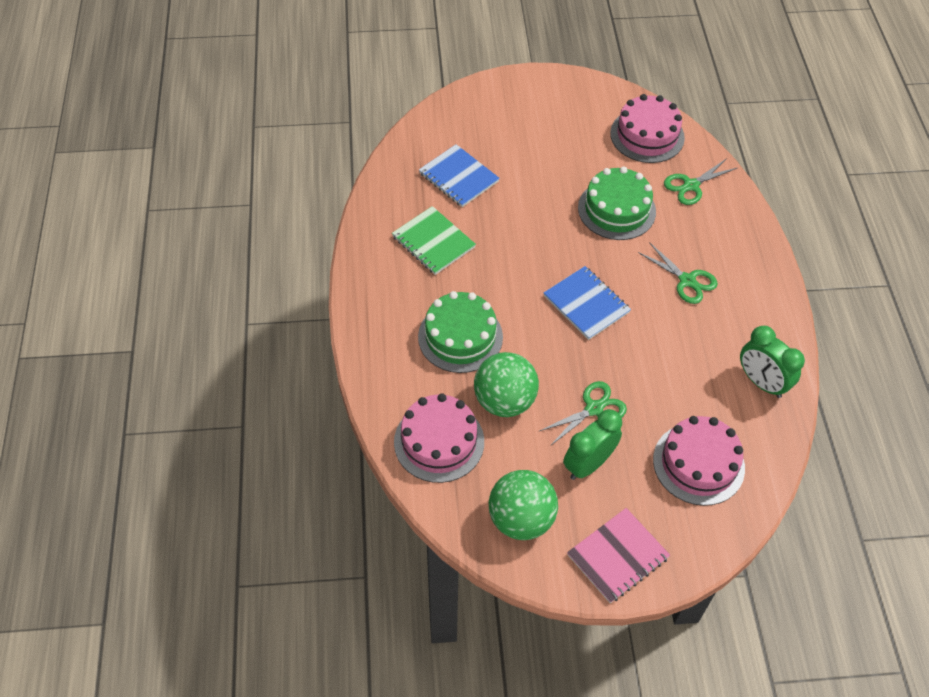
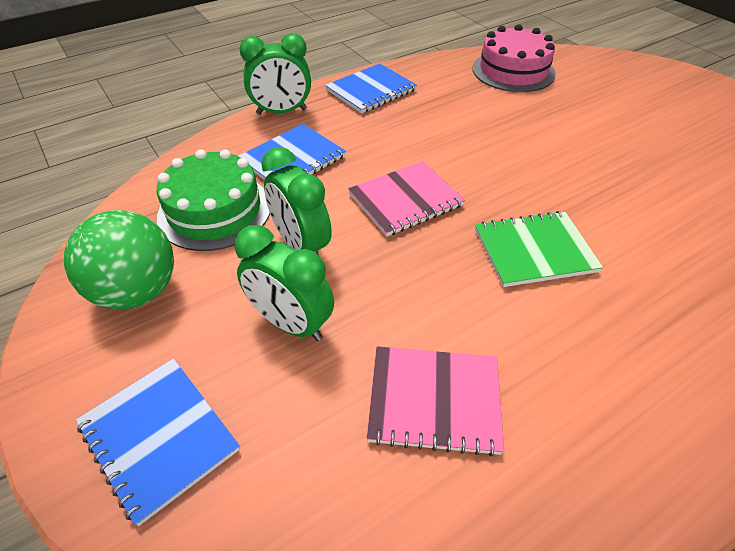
blue notebook: [419,144,500,207] [544,266,631,340] = 2 -> [76,358,240,526] [239,124,346,180] [325,63,417,114] = 3
green ball: [474,352,539,417] [489,470,558,540] = 2 -> [64,210,174,310] = 1
green cake: [418,291,503,373] [578,167,656,240] = 2 -> [157,149,270,251] = 1
green clock: [563,409,622,480] [740,326,805,398] = 2 -> [235,225,334,341] [240,33,311,115] [261,147,332,255] = 3
green scissors: [540,381,627,446] [638,242,718,304] [664,159,737,205] = 3 -> none = 0
pink cake: [394,393,484,483] [610,94,685,163] [653,416,745,506] = 3 -> [472,24,556,92] = 1
pink notebook: [567,508,670,603] = 1 -> [348,161,465,237] [367,346,504,457] = 2

